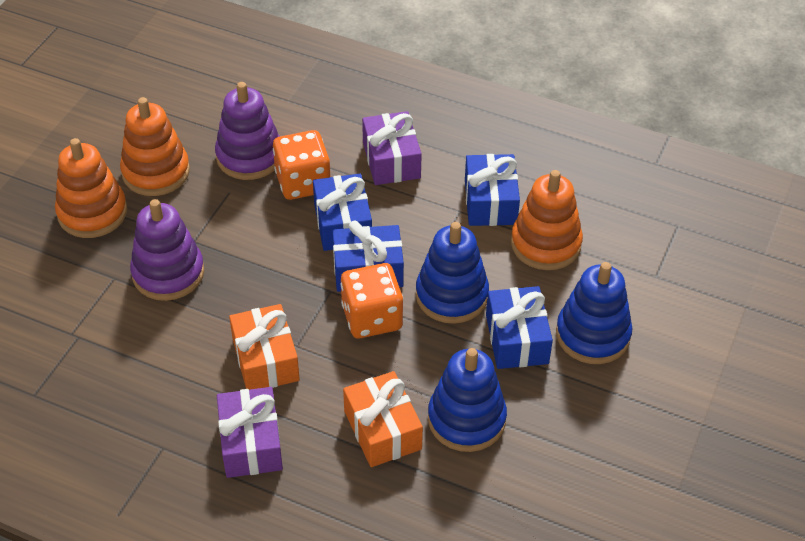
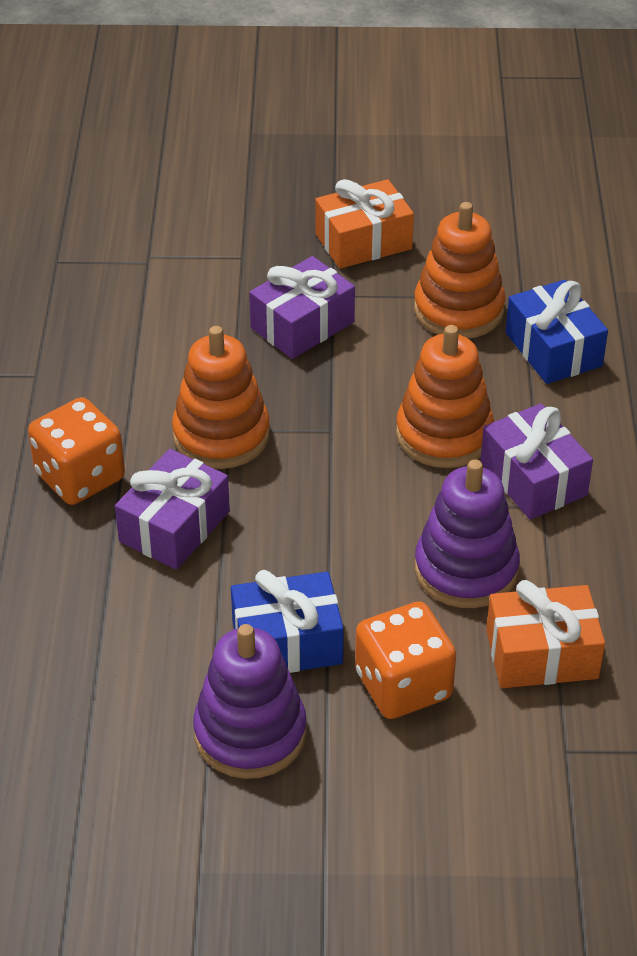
blue gift: [313,174,372,251] [332,221,404,292] [465,154,520,226] [486,286,553,369] = 4 -> [231,570,344,673] [506,280,608,384] = 2
blue stacking toy: [416,222,489,324] [428,348,507,452] [556,262,633,364] = 3 -> none = 0
purple gift: [217,387,283,478] [362,111,422,185] = 2 -> [115,449,230,569] [249,256,355,359] [480,403,593,520] = 3

